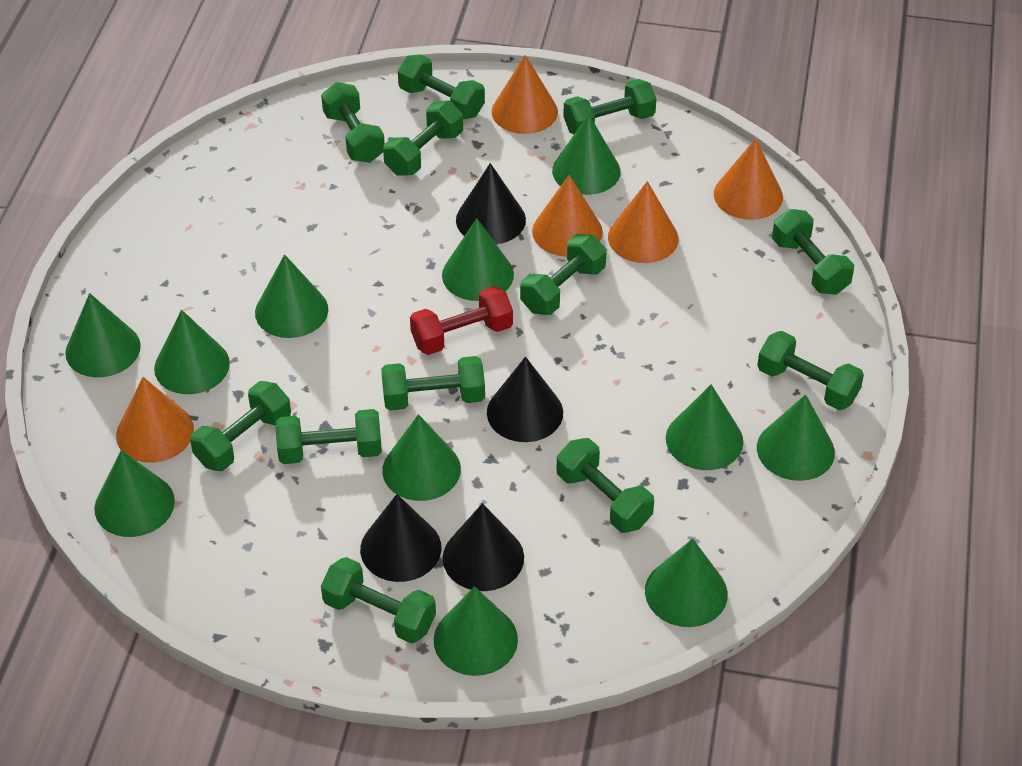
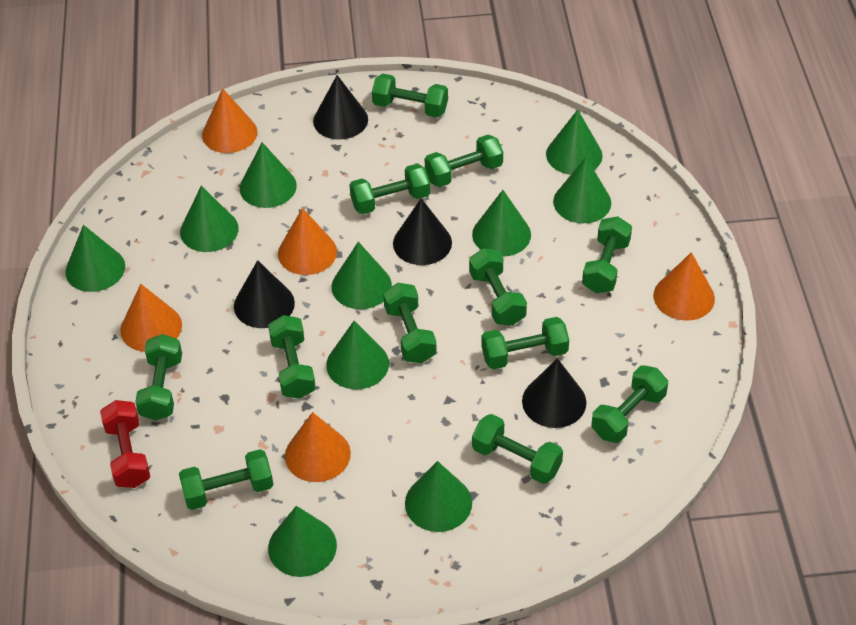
green cone: [65,293,141,377] [94,450,175,537] [154,310,230,394] [255,254,328,338] [382,414,461,501] [434,586,518,676] [442,218,514,301] [552,114,620,195] [645,538,728,627] [666,384,743,470] [757,394,835,481] = 11 -> [65,225,125,292] [180,186,239,252] [240,142,297,208] [268,506,337,577] [326,321,389,389] [332,242,392,309] [405,461,472,532] [472,190,531,257] [546,109,603,175] [553,157,611,223] = 10

